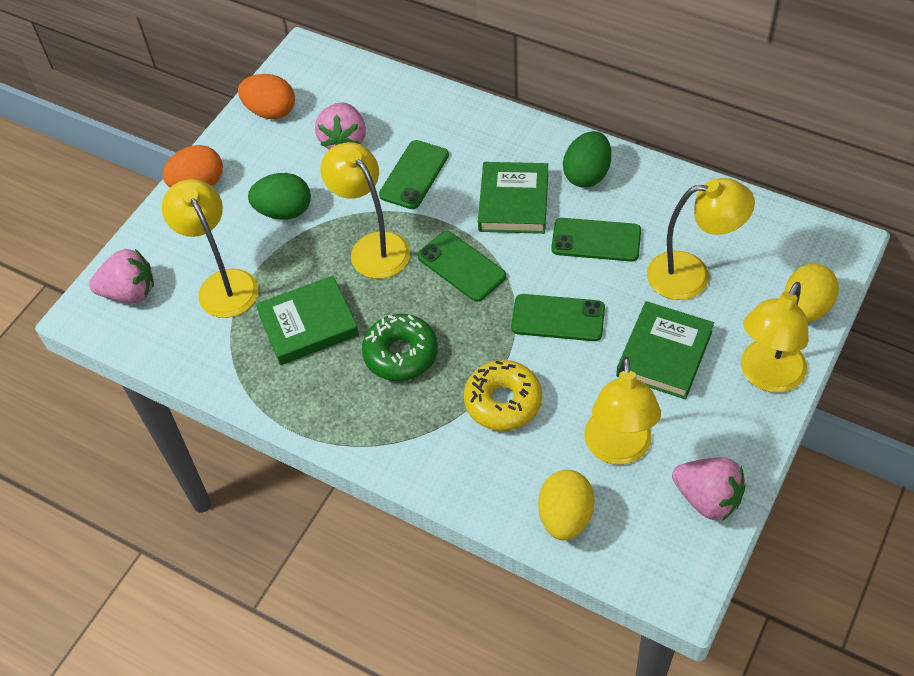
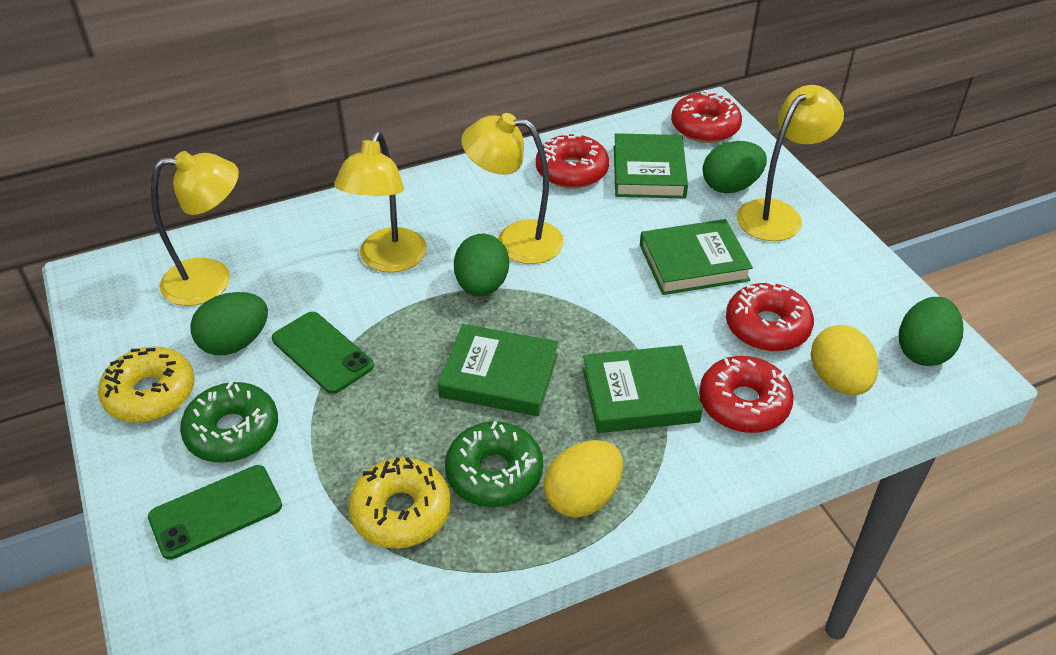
green book: [256,275,359,365] [478,162,548,234] [616,301,714,399] = 3 -> [438,324,558,416] [582,345,703,433] [614,133,688,199] [640,219,753,295] = 4
green donut: [362,314,438,381] = 1 -> [180,381,278,463] [445,421,543,507] = 2
green egg: [248,173,311,220] [563,131,611,188] = 2 -> [190,292,268,355] [454,233,509,297] [703,141,767,193] [899,297,963,366] = 4
green phone: [379,140,449,209] [418,231,506,302] [511,294,605,341] [551,218,641,262] = 4 -> [148,465,282,560] [272,312,374,394] = 2
orange egg: [162,145,223,188] [238,74,295,119] = 2 -> none = 0
pink strawberry: [89,249,154,303] [315,102,366,149] [672,457,746,521] = 3 -> none = 0
red donut: none = 0 -> [536,133,609,189] [671,90,742,143] [699,356,794,433] [726,281,814,351] = 4
yellow donut: [464,360,542,431] = 1 -> [98,347,195,423] [348,457,451,548] = 2
yellow lamp: [162,179,258,318] [320,142,410,279] [584,357,661,465] [647,178,755,300] [741,282,809,393] = 5 -> [151,151,239,306] [334,131,427,273] [461,113,564,264] [737,85,844,241] = 4

